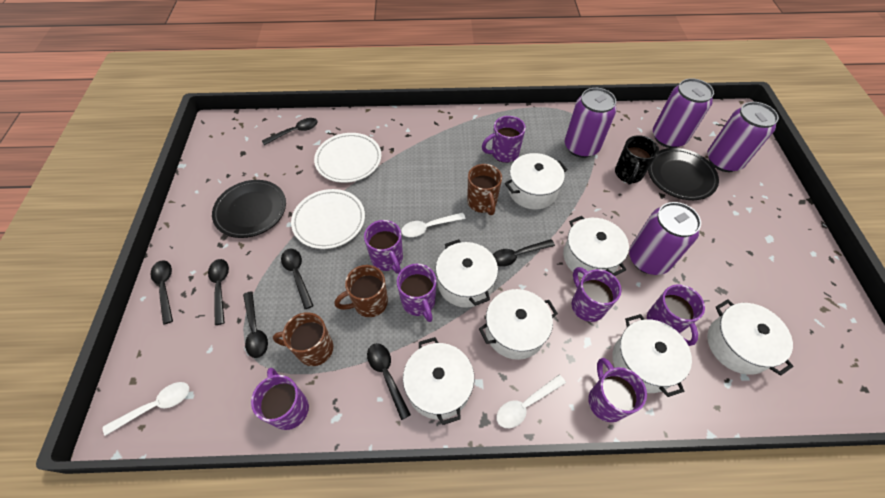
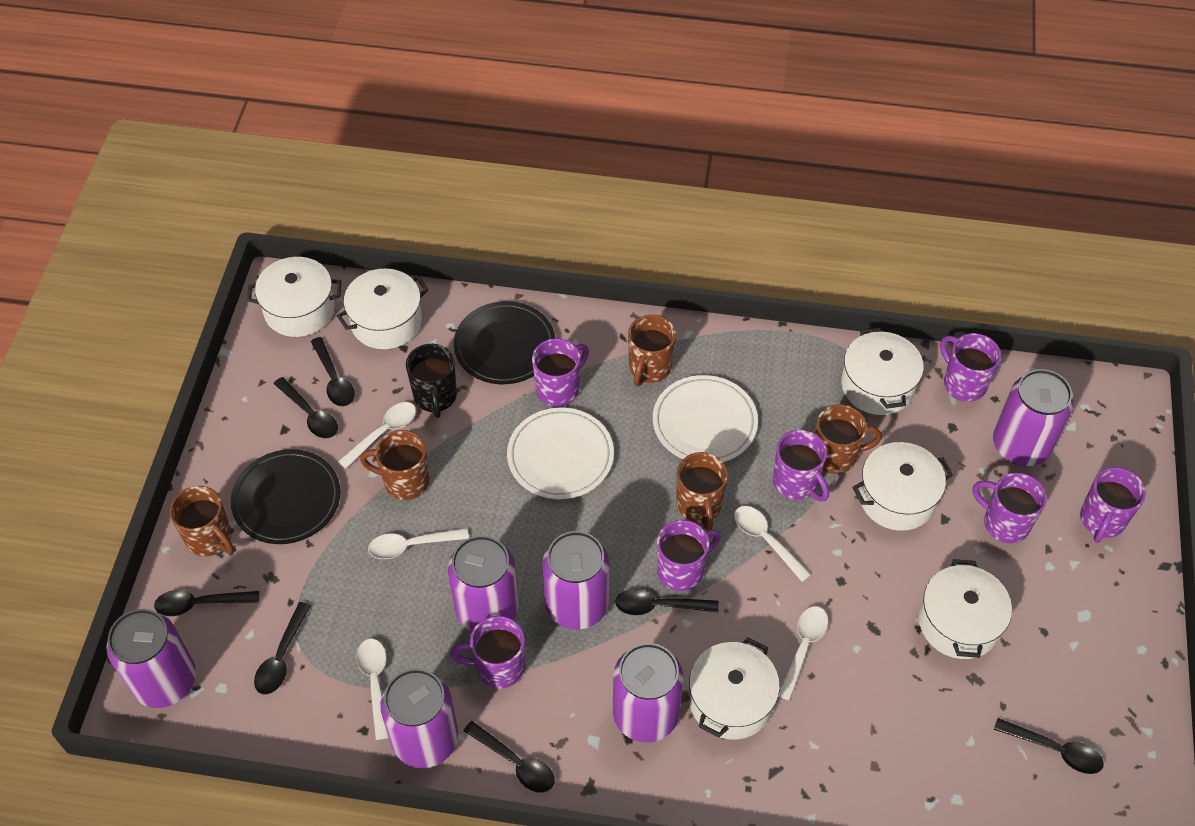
brown mug: [273,312,333,366] [335,265,388,317] [467,164,502,215] = 3 -> [169,486,234,557] [360,430,429,500] [628,315,676,386] [676,452,728,530] [815,404,882,474] = 5
purple can: [565,88,616,158] [629,202,701,275] [653,78,714,148] [708,102,779,172] = 4 -> [106,609,196,708] [380,669,458,768] [448,535,519,631] [542,531,609,630] [613,643,684,742] [993,369,1073,466] = 6
white pot: [403,337,474,425] [436,239,498,308] [479,289,558,360] [505,153,568,209] [563,216,629,278] [612,314,692,397] [707,299,793,376] = 7 -> [247,257,341,337] [337,269,429,349] [689,638,780,740] [841,328,924,415] [852,442,953,531] [919,559,1012,659] = 6
white spoon: [103,382,189,436] [401,212,466,237] [497,374,566,428] = 3 -> [338,402,416,469] [357,639,389,740] [368,528,469,559] [734,506,811,582] [779,606,828,701] = 5

